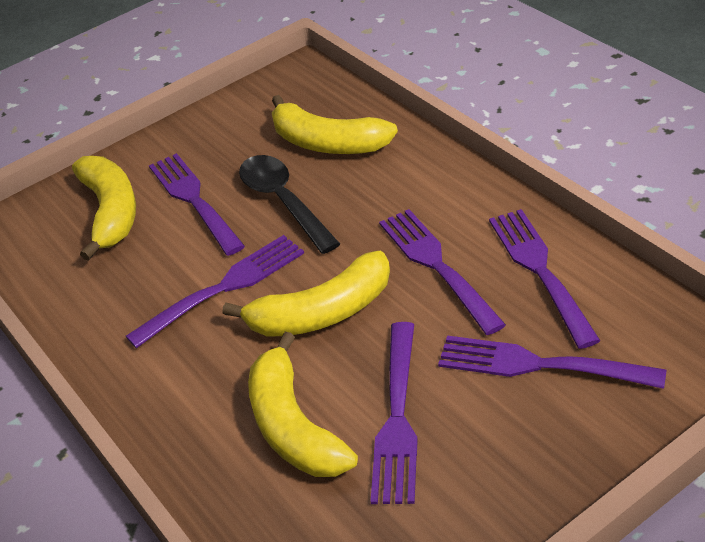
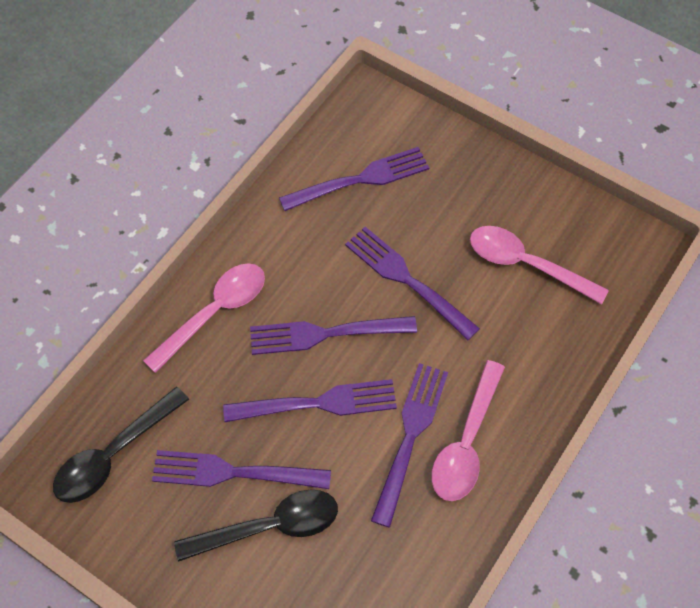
black spoon: [239,155,340,254] = 1 -> [53,387,189,503] [174,490,338,562] = 2
pink spoon: none = 0 -> [143,263,265,373] [431,360,505,501] [470,226,609,304] = 3
yellow banana: [72,156,136,261] [223,251,390,337] [248,332,358,477] [272,95,398,154] = 4 -> none = 0

